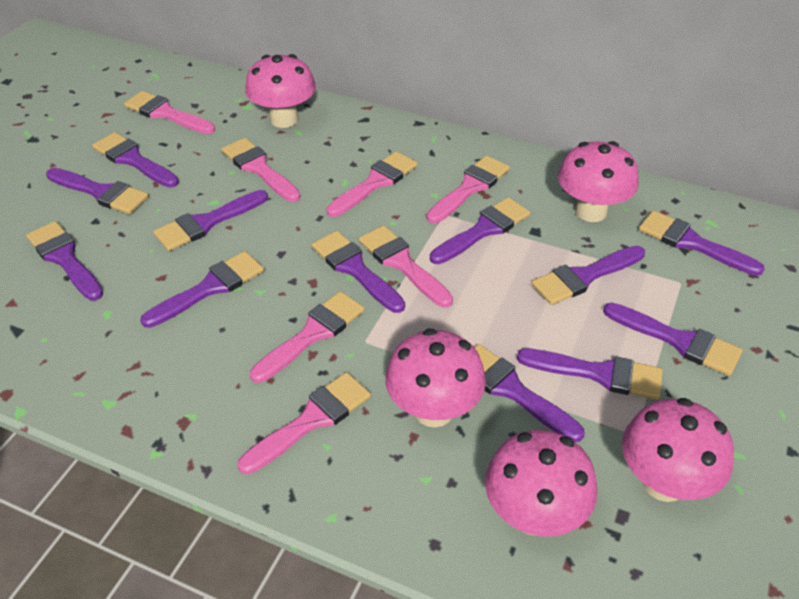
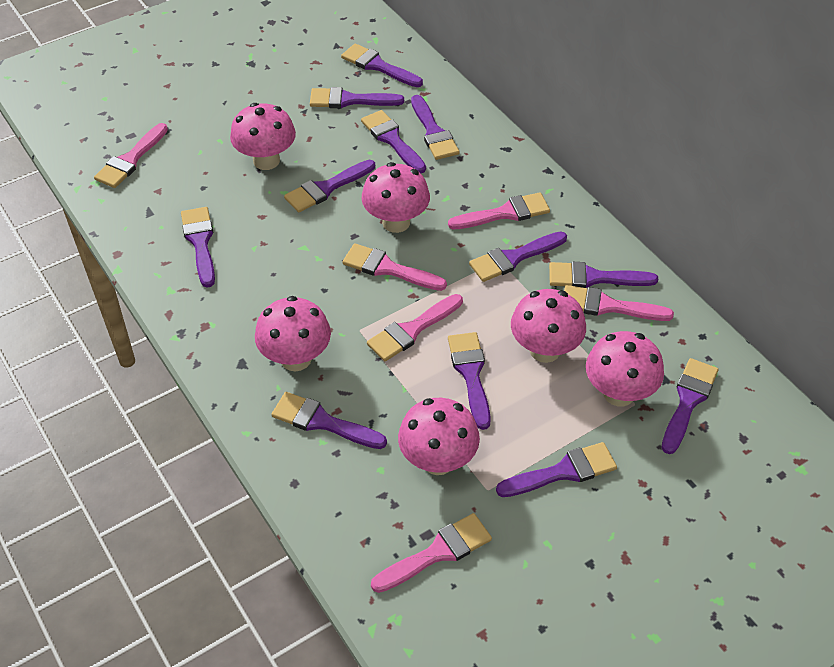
pink brush: [124,91,215,134] [221,138,300,202] [238,372,371,474] [250,291,365,383] [326,151,418,217] [359,225,453,308] [427,155,510,224] = 7 -> [94,123,168,188] [342,243,447,291] [367,294,463,361] [371,513,492,593] [448,192,550,229] [564,285,674,321] = 6
pink mushroom: [245,54,316,128] [385,328,486,427] [485,430,597,536] [558,141,639,222] [622,398,734,502] = 5 -> [230,103,296,170] [255,296,331,371] [361,162,430,233] [398,398,480,475] [511,289,586,363] [586,331,664,406] = 6

